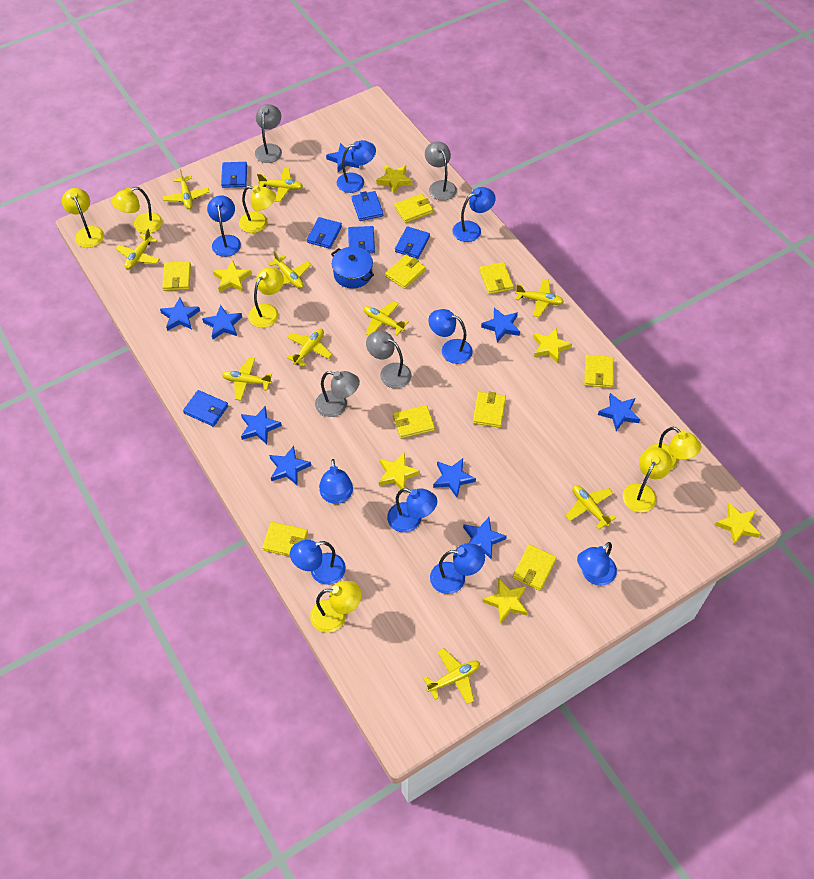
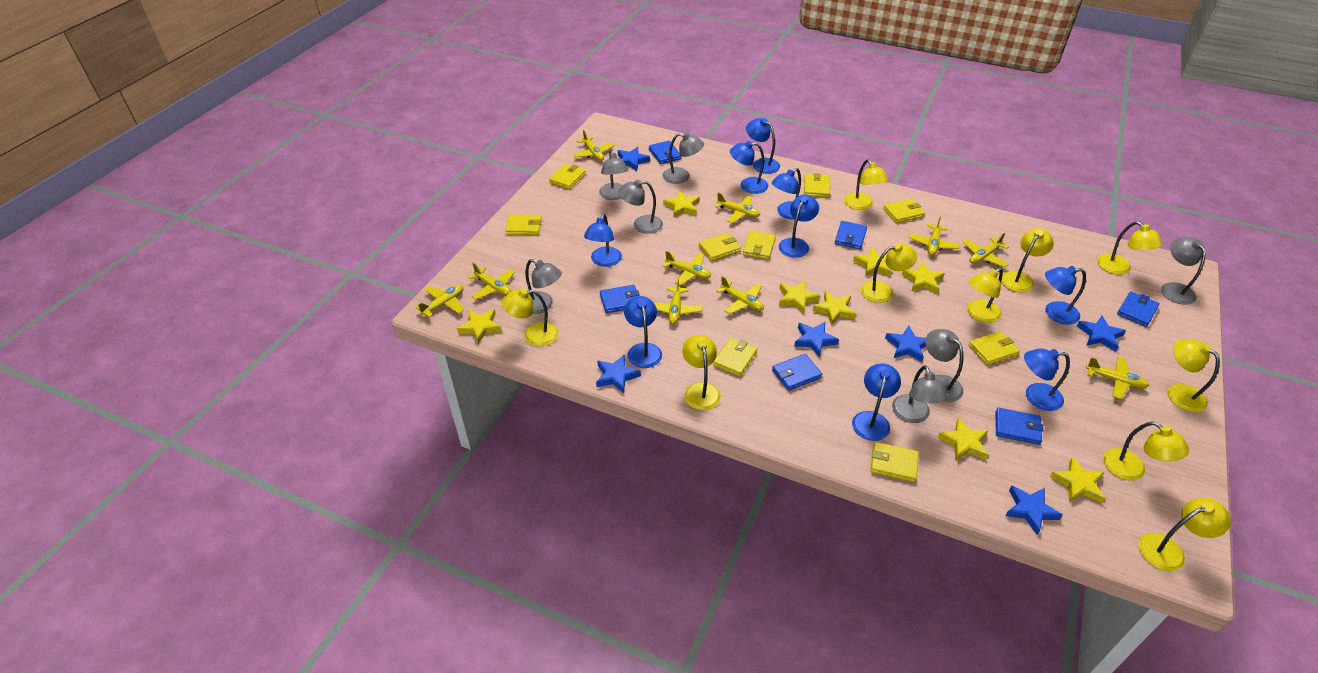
blue pot: [331,247,374,288] = 1 -> none = 0
blue star: [160,298,200,331] [202,305,242,339] [241,406,282,444] [269,446,311,485] [326,143,359,172] [433,458,476,498] [463,517,507,559] [481,308,520,342] [598,393,640,431] = 9 -> [596,355,641,394] [618,147,650,171] [794,322,839,357] [885,326,926,362] [1005,486,1063,534] [1077,316,1126,352] = 6
grey lamp: [255,104,282,163] [315,371,360,417] [366,331,412,388] [425,142,457,201] = 4 -> [525,259,562,314] [599,150,628,200] [618,180,663,234] [662,132,704,184] [892,365,948,423] [925,329,963,402] [1161,237,1206,305] = 7
yellow lamp: [62,188,104,248] [112,187,162,234] [239,185,276,233] [248,267,284,328] [310,581,362,633] [623,447,672,512] [648,427,701,470] = 7 -> [501,288,558,346] [682,335,721,410] [844,159,888,210] [861,243,917,303] [967,268,1003,323] [1001,228,1054,293] [1097,221,1163,275] [1103,421,1189,481] [1138,498,1231,571] [1168,339,1220,412] = 10
yellow star: [213,260,252,292] [376,165,412,193] [379,452,420,489] [483,578,528,624] [533,328,572,363] [715,503,761,545] = 6 -> [457,309,502,344] [663,191,700,217] [779,280,820,314] [812,291,856,325] [853,247,892,277] [902,262,945,294] [938,418,989,461] [1050,457,1105,503] = 8

